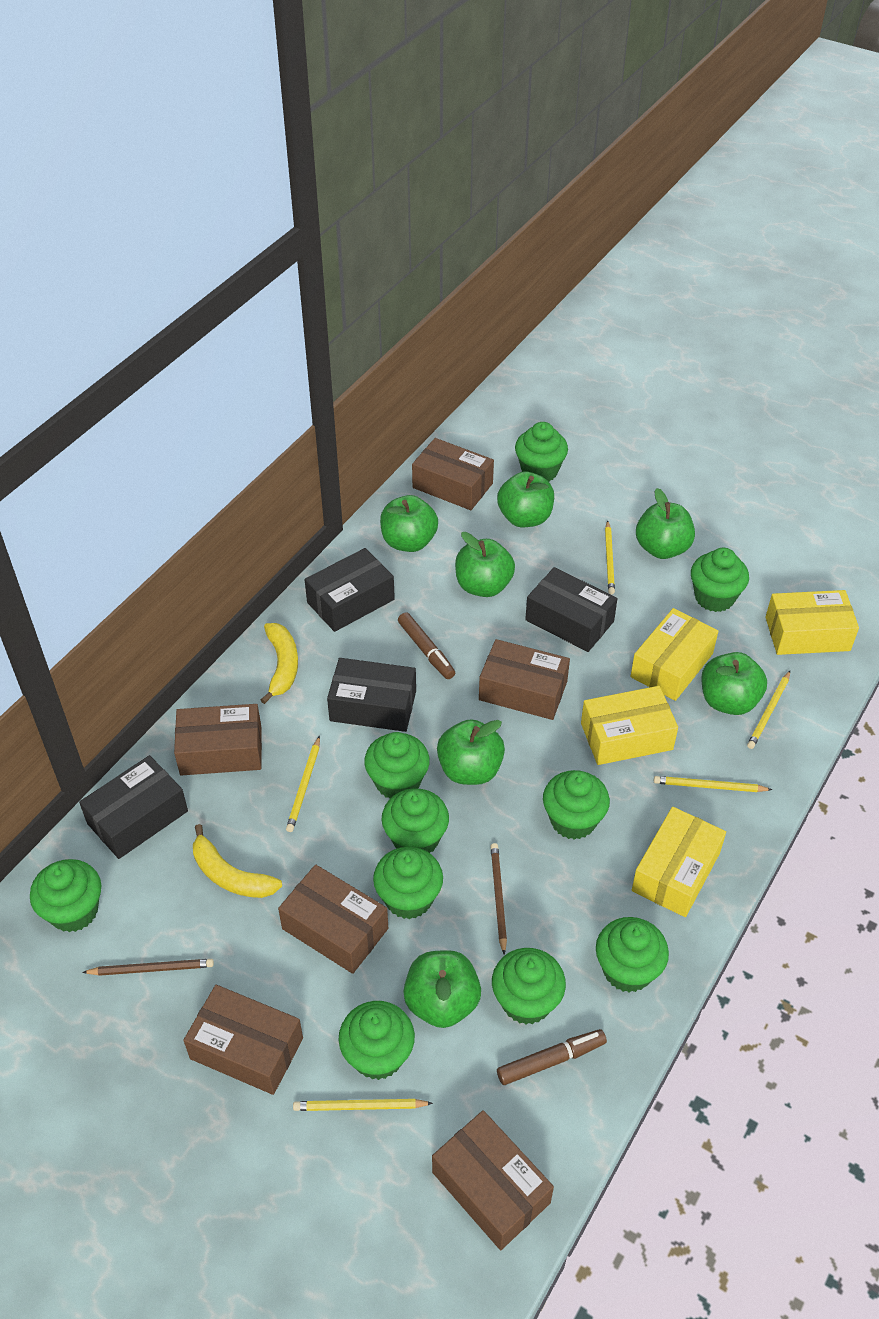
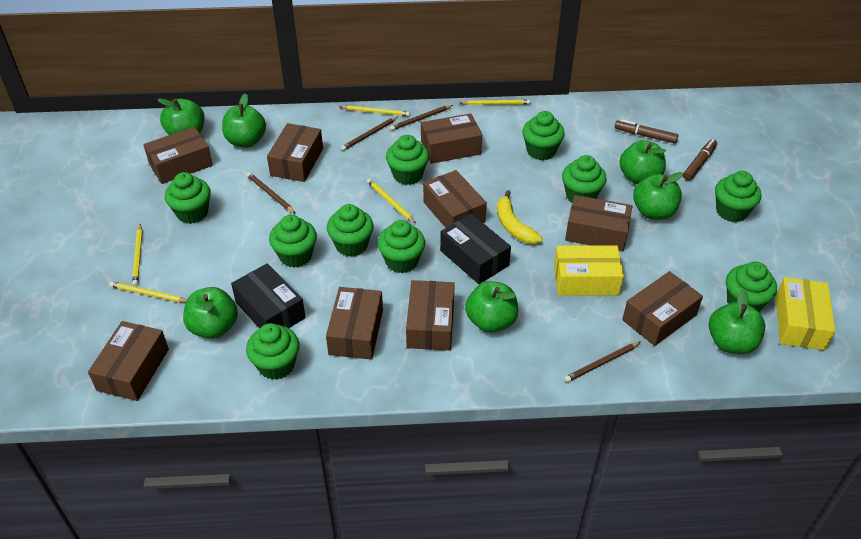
black box: [79,755,188,859] [305,548,395,632] [327,658,416,732] [525,567,618,652] = 4 -> [231,263,306,328] [440,214,511,284] = 2
brown box: [174,704,262,776] [183,985,303,1095] [278,864,388,974] [412,438,494,510] [432,1110,554,1250] [479,639,570,720] = 6 -> [88,321,169,401] [143,127,213,184] [267,123,323,182] [326,287,383,360] [406,280,455,351] [421,113,482,164] [423,170,487,228] [565,195,632,252] [622,271,703,346] = 9
brown pencil: [82,959,214,976] [490,843,507,955] = 2 -> [247,172,296,214] [341,117,398,151] [390,105,453,130] [564,342,641,382] = 4
yellow banana: [193,824,282,898] [261,623,298,704] = 2 -> [497,190,542,244] = 1
yellow box: [581,686,678,765] [630,608,718,701] [632,807,726,917] [766,590,859,655] = 4 -> [554,245,624,296] [775,277,835,350] = 2

